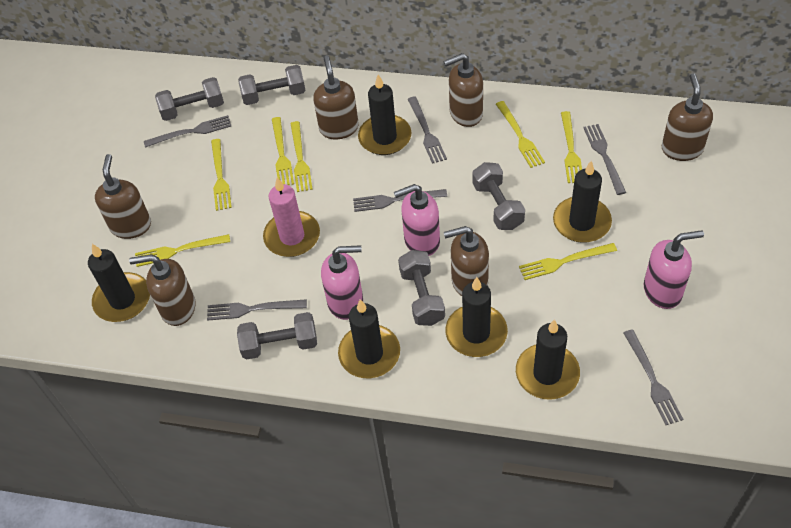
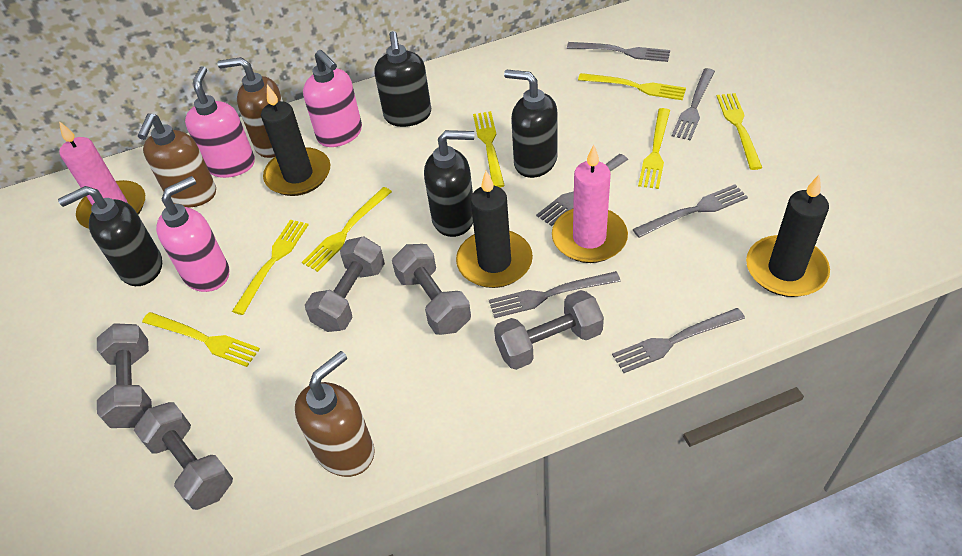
black candle: [88,244,150,322] [338,299,400,378] [358,74,411,155] [446,277,508,357] [516,319,580,400] [553,161,612,243] = 6 -> [261,85,330,196] [456,171,533,288] [746,175,830,297] = 3
black soap dispenser: none = 0 -> [58,186,162,286] [374,31,431,127] [424,130,474,237] [504,69,558,178] = 4
brown soap dispenser: [95,154,151,239] [129,254,195,326] [313,55,359,139] [444,53,483,127] [444,226,489,296] [662,73,713,161] = 6 -> [138,113,216,208] [217,57,283,158] [295,351,375,477] = 3
pink candle: [263,177,320,257] = 1 -> [59,121,145,229] [552,144,628,263] = 2

